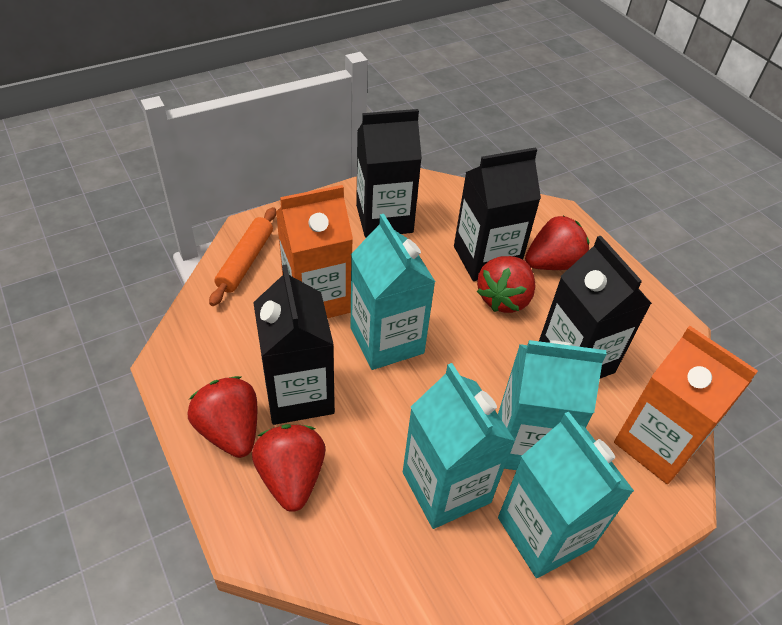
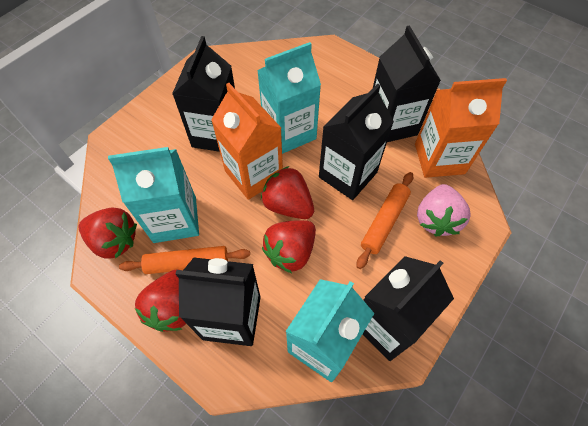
black carton: [253,265,335,425] [356,109,422,238] [454,147,541,281] [539,236,652,379] = 4 -> [172,36,235,152] [176,258,261,346] [319,84,394,200] [362,256,454,361] [373,25,441,142] = 5
orange rolling pin: [209,207,276,306] = 1 -> [119,246,250,274] [357,172,413,269] = 2
pink strawberry: none = 0 -> [417,184,471,237] = 1
turquoise carton: [351,214,435,370] [403,363,515,529] [498,340,606,470] [498,412,634,578] = 4 -> [108,147,199,243] [257,42,321,154] [285,279,374,382] = 3

